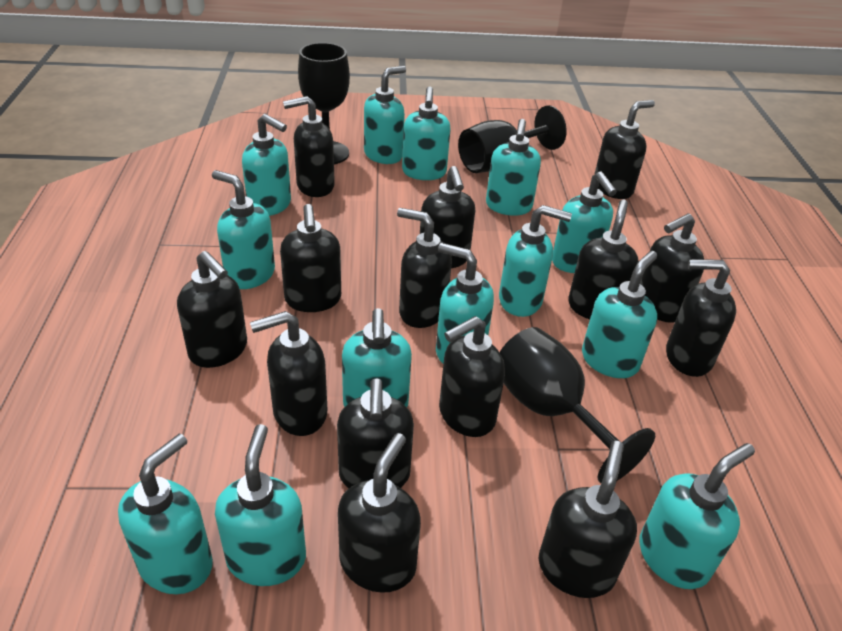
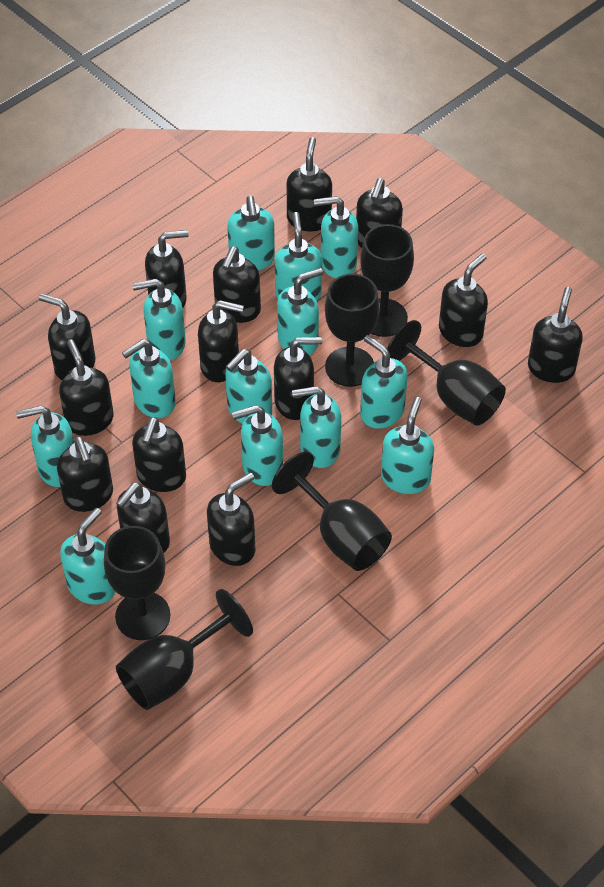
black goblet: [298,43,350,164] [458,105,567,173] [499,327,655,483] = 3 -> [104,526,170,640] [116,589,253,710] [272,452,392,571] [325,274,380,387] [360,224,414,337] [387,320,506,426] = 6

